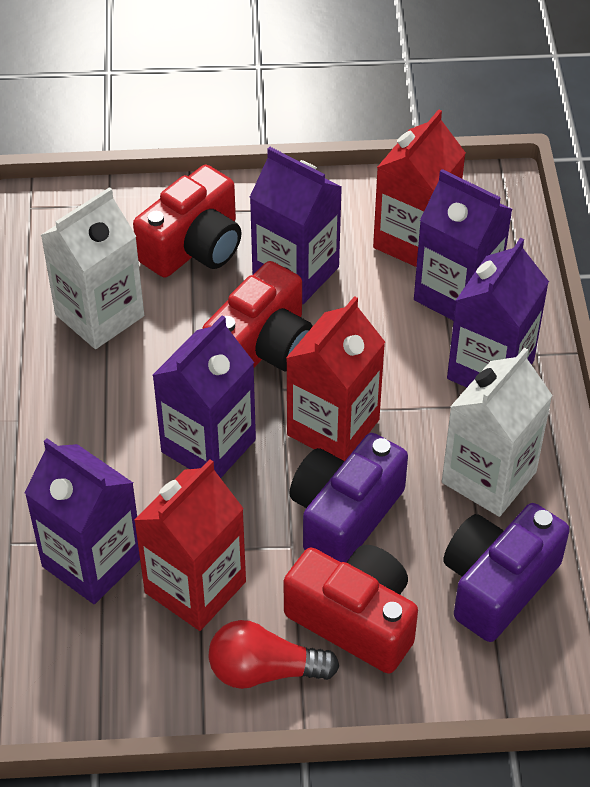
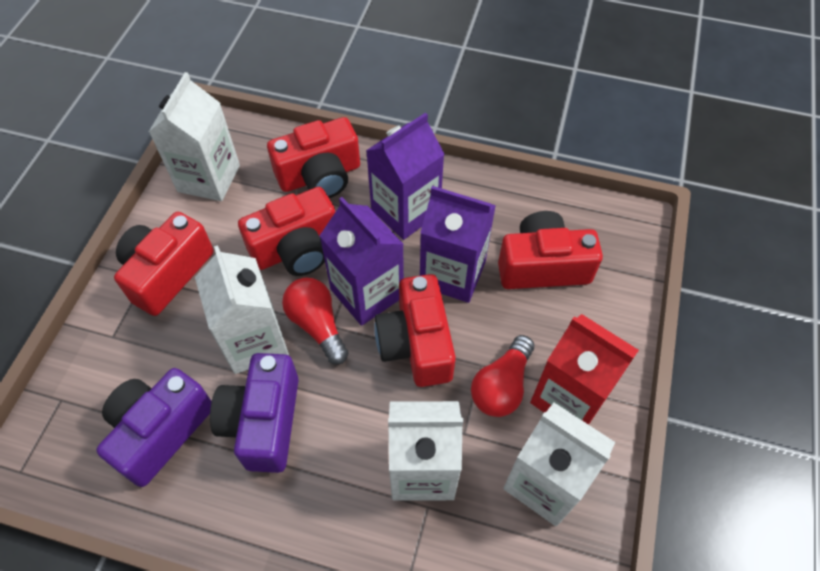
purple carton: [24,438,140,604] [152,316,256,478] [249,147,342,304] [414,169,513,321] [447,238,549,387] = 5 -> [320,197,404,326] [366,113,444,240] [420,186,496,303] = 3
red camera: [133,165,242,277] [202,261,313,372] [284,545,418,674] = 3 -> [114,212,214,316] [238,187,335,276] [267,117,360,198] [374,274,456,387] [498,211,603,289] = 5
red carton: [134,460,246,631] [286,296,385,461] [373,109,466,267] = 3 -> [530,314,639,425] = 1
red light bulb: [209,620,339,689] = 1 -> [282,277,349,365] [471,335,534,417] = 2
white carton: [41,187,144,349] [442,347,553,517] = 2 -> [149,72,240,201] [195,245,289,374] [388,401,463,501] [503,403,616,526] = 4

